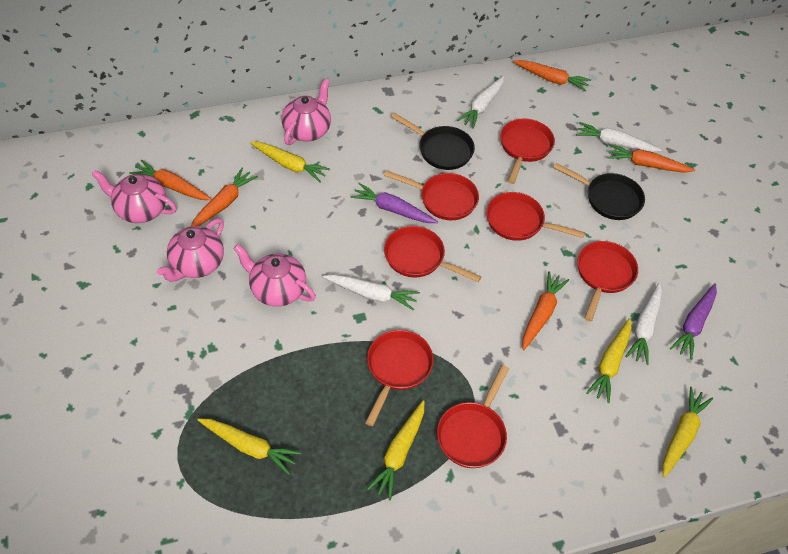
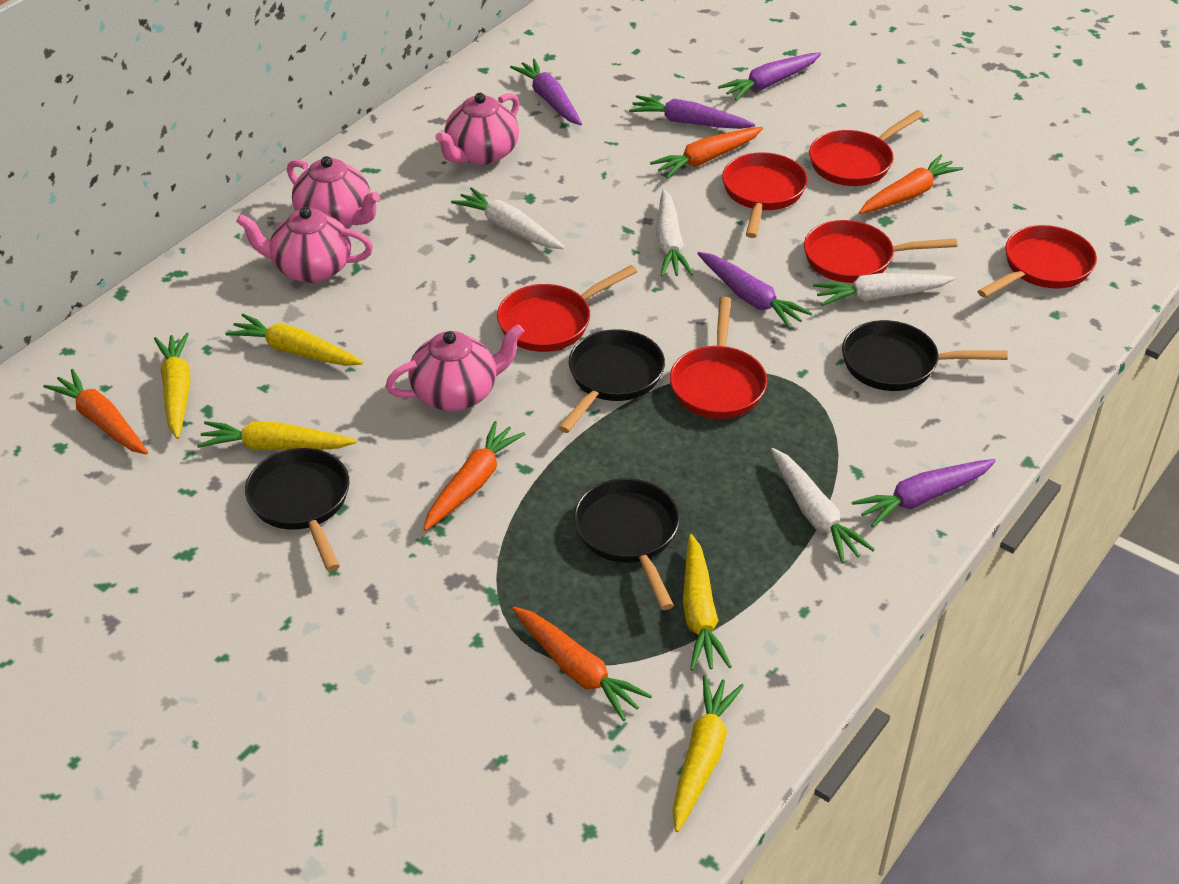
black pan: [391,113,475,170] [553,163,645,220] = 2 -> [245,448,349,571] [558,329,665,433] [574,478,680,610] [842,320,1008,391] = 4
purple carrot: [351,183,438,223] [670,283,717,360] = 2 -> [510,59,582,125] [629,95,755,129] [697,252,812,329] [718,52,821,100] [852,459,996,528] = 5
red pan: [365,330,434,426] [384,170,479,220] [384,226,481,282] [437,365,509,468] [486,192,585,241] [500,118,555,184] [577,241,638,322] = 7 -> [497,265,637,352] [670,297,767,419] [722,152,808,238] [804,220,957,283] [809,110,924,186] [978,225,1097,298] = 6

